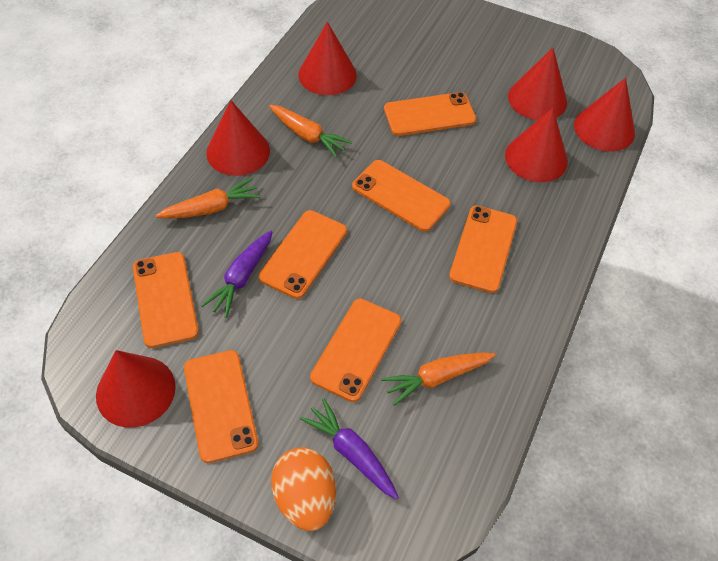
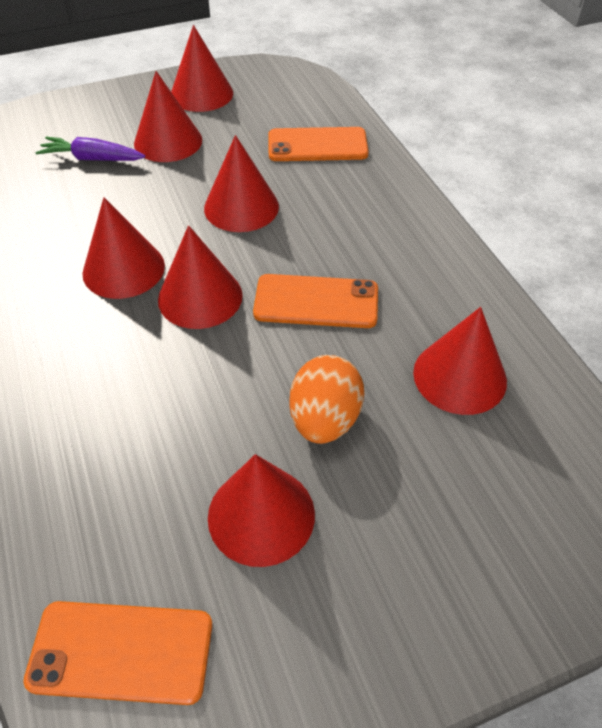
orange carrot: [156,178,261,219] [269,105,352,158] [381,353,496,406] = 3 -> none = 0
orange phone: [133,252,199,348] [184,350,258,463] [259,210,347,299] [310,299,402,402] [352,160,451,232] [384,92,476,136] [449,205,517,293] = 7 -> [23,601,212,705] [253,274,378,328] [268,127,369,161] = 3
purple carrot: [201,230,273,318] [300,398,399,499] = 2 -> [35,137,145,161] = 1
red cone: [96,350,176,428] [206,100,270,176] [299,22,357,95] [505,108,568,182] [508,48,567,120] [574,78,635,152] = 6 -> [82,197,165,299] [134,71,202,162] [158,225,243,329] [171,25,233,112] [204,135,279,232] [208,454,315,567] [413,307,507,415] = 7

